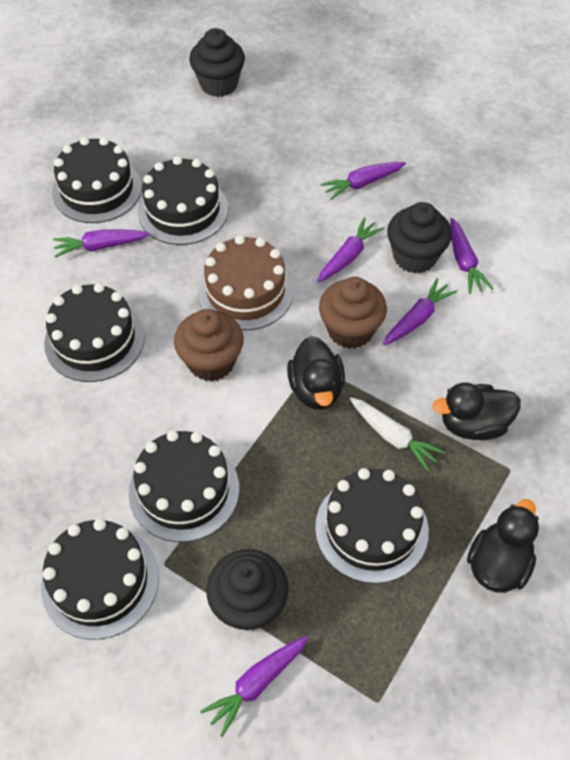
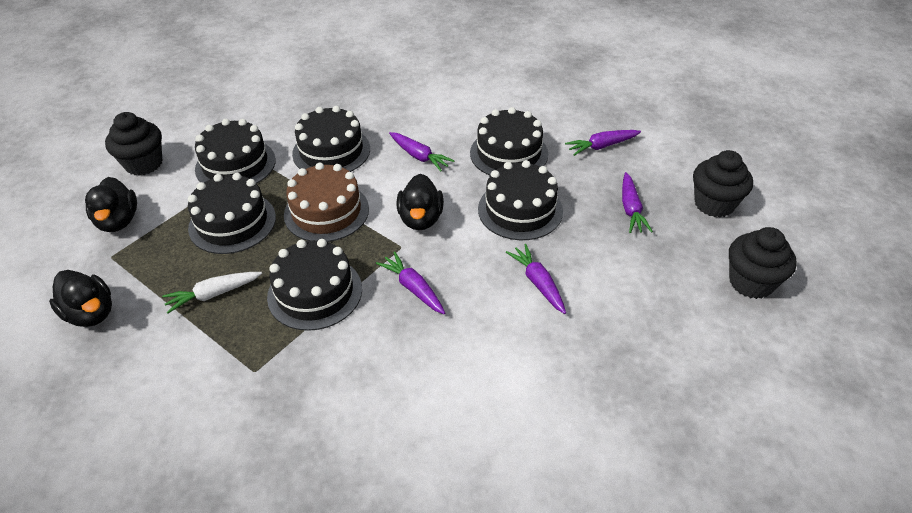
brown cupcake: [174,309,244,382] [319,277,387,349] = 2 -> none = 0
purple carrot: [53,229,150,258] [200,636,308,737] [317,217,384,283] [320,162,406,200] [383,278,457,345] [450,218,493,294] = 6 -> [376,251,445,314] [389,132,455,171] [506,244,566,314] [565,130,641,156] [622,172,653,233] = 5

